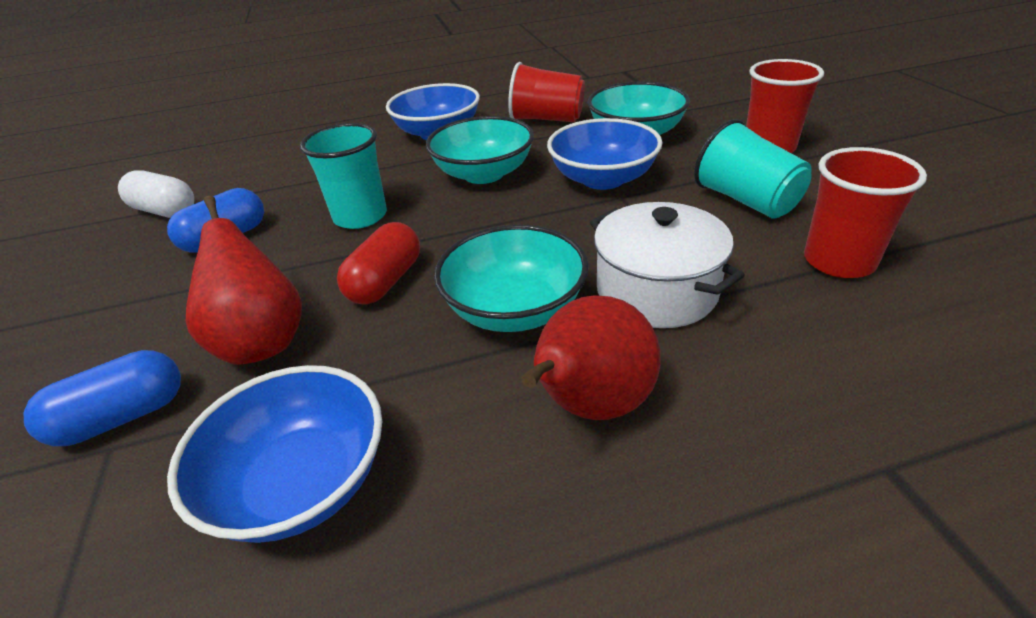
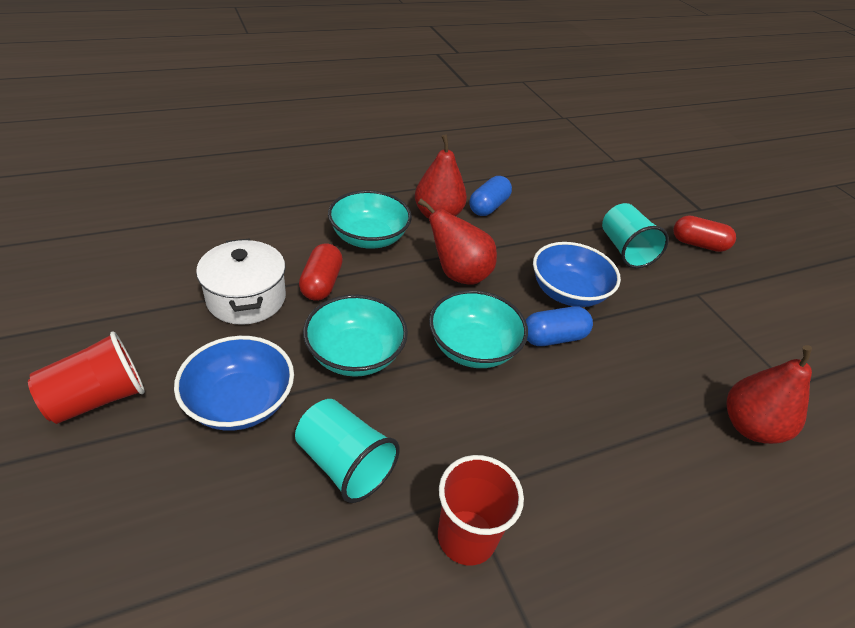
blue bowl: [167,365,382,543] [386,83,480,140] [547,118,663,190] = 3 -> [174,336,294,431] [533,242,621,307] = 2
red capsule: [337,222,420,305] = 1 -> [299,243,343,301] [673,215,736,252] = 2
red cup: [508,62,585,122] [746,59,824,153] [804,147,927,278] = 3 -> [28,332,145,424] [438,455,524,565] = 2
red pear: [186,196,302,365] [522,295,661,420] = 2 -> [415,134,467,219] [418,199,497,285] [726,345,812,444] = 3
white capsule: [118,170,194,218] = 1 -> none = 0

